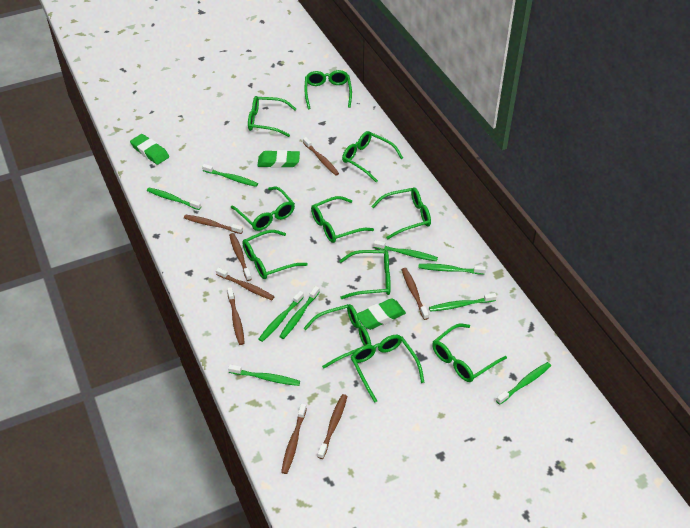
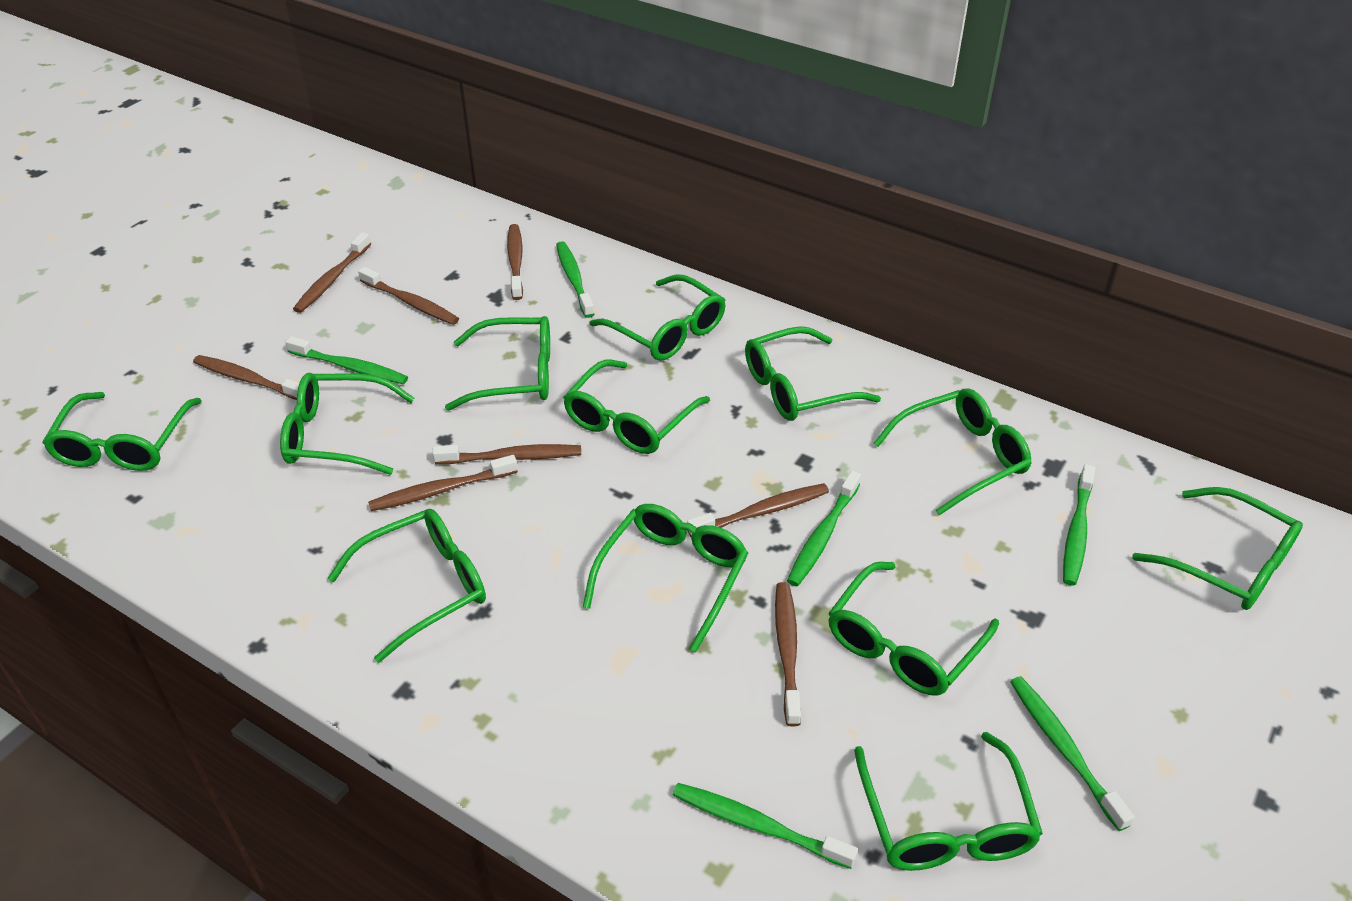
green eraser: [130,134,169,165] [257,150,300,168] [357,298,406,330] = 3 -> none = 0
green glasses: [231,187,295,231] [242,230,308,279] [248,96,296,137] [303,304,371,369] [305,70,352,109] [311,196,374,243] [339,250,391,299] [342,131,403,183] [351,335,425,403] [371,188,431,239] [432,324,507,382] = 11 -> [42,392,201,471] [280,373,415,475] [327,509,486,663] [445,316,550,411] [563,359,710,454] [583,504,748,653] [590,274,725,361] [745,326,881,421] [828,562,999,696] [854,732,1043,871] [874,388,1032,515] [1132,487,1303,610] = 12
green toothbrush: [147,188,201,210] [202,164,258,187] [228,364,300,386] [259,291,304,342] [279,286,319,339] [374,240,438,261] [418,264,486,275] [429,293,497,312] [496,362,551,405] = 9 -> [285,336,408,384] [556,241,594,318] [673,783,858,869] [787,471,861,586] [1010,676,1135,831] [1063,464,1095,586] = 6

